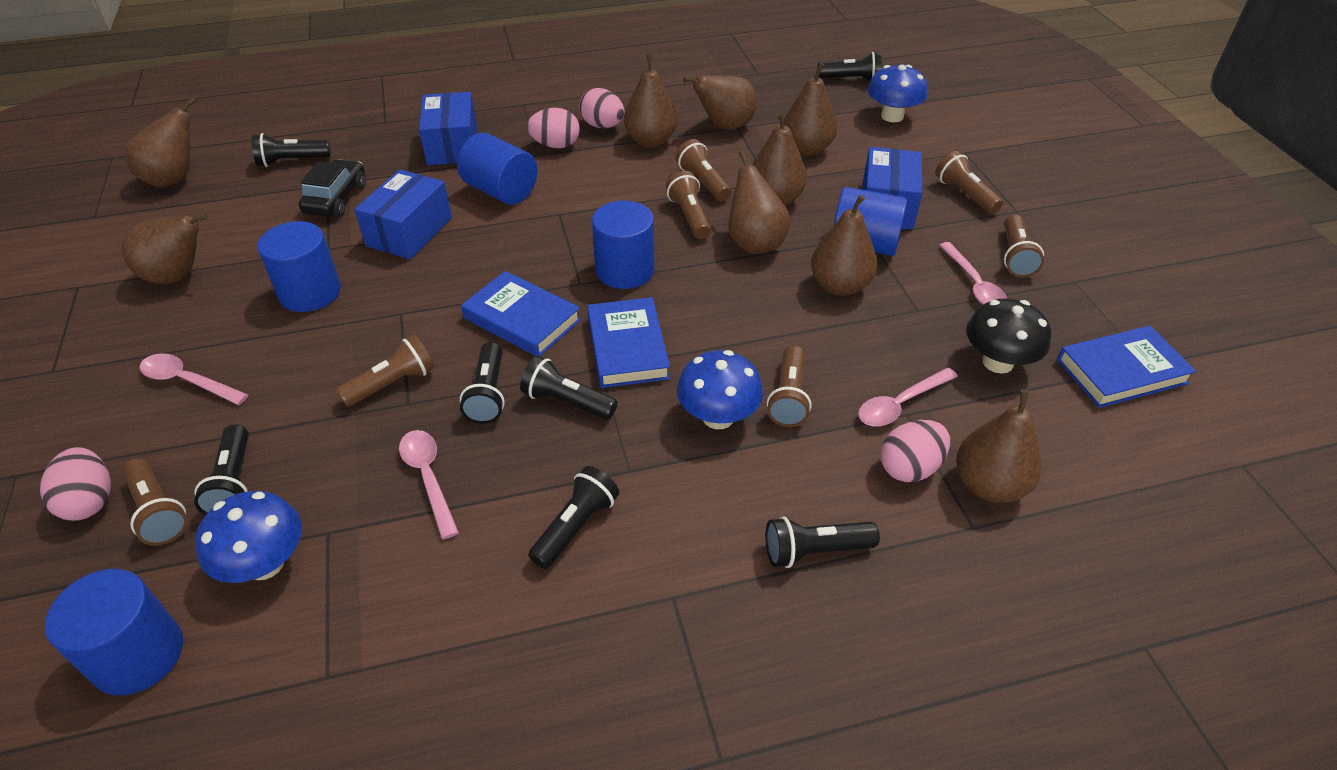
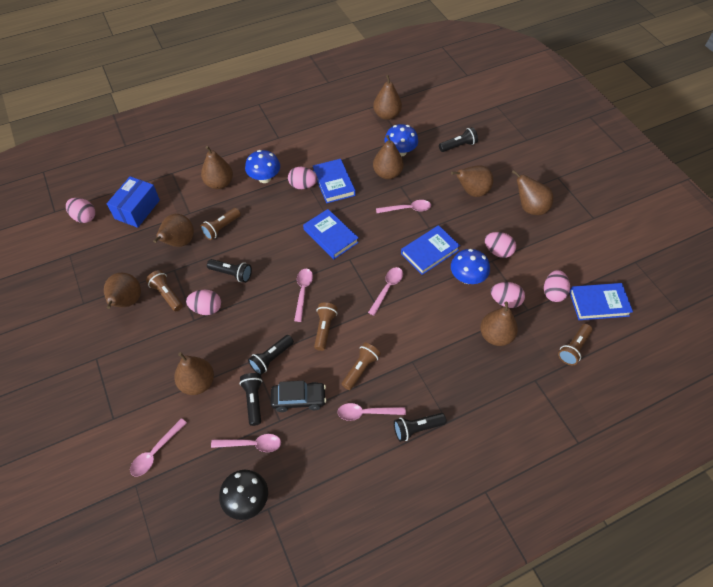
black flashlight: [194,424,249,515] [252,133,331,167] [460,342,505,424] [520,356,617,420] [528,466,619,569] [765,516,880,568] [817,52,882,81] = 7 -> [207,259,252,283] [240,373,262,426] [248,335,294,375] [394,413,446,442] [439,127,478,152] = 5
blue book: [461,271,581,356] [587,297,670,388] [1057,326,1196,408] = 3 -> [303,209,359,259] [313,159,356,203] [401,225,460,275] [570,283,633,320] = 4
blue box: [354,169,452,259] [419,92,477,165] [862,147,922,229] = 3 -> [107,176,160,228] = 1
blue cylinder: [45,569,183,695] [258,221,341,312] [457,133,538,205] [592,201,655,289] [833,187,908,256] = 5 -> none = 0
brown flashlight: [122,458,188,546] [336,335,435,407] [666,171,711,239] [675,139,731,201] [767,345,811,427] [935,151,1003,214] [1004,215,1044,278] = 7 -> [146,270,183,311] [200,208,241,240] [314,303,337,351] [342,343,381,390] [558,324,592,365] = 5
pink egg: [40,447,111,521] [527,108,580,148] [579,88,625,128] [880,420,950,482] = 4 -> [66,198,95,223] [186,290,221,315] [288,167,318,189] [485,232,516,258] [491,282,525,308] [544,270,570,302] = 6
pink spoon: [139,353,248,405] [399,430,459,539] [858,368,958,426] [939,242,1007,305] = 4 -> [130,418,187,477] [211,434,281,452] [294,269,313,322] [337,403,406,421] [368,267,403,316] [376,200,431,213] = 6

